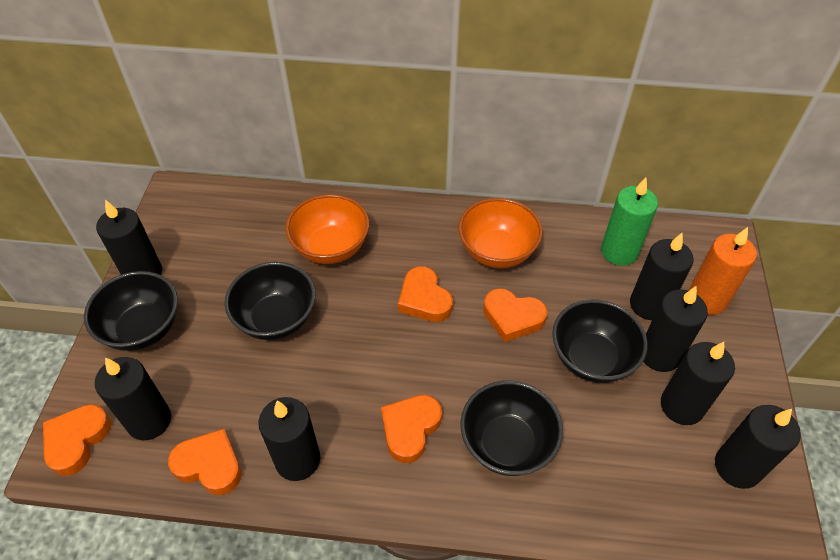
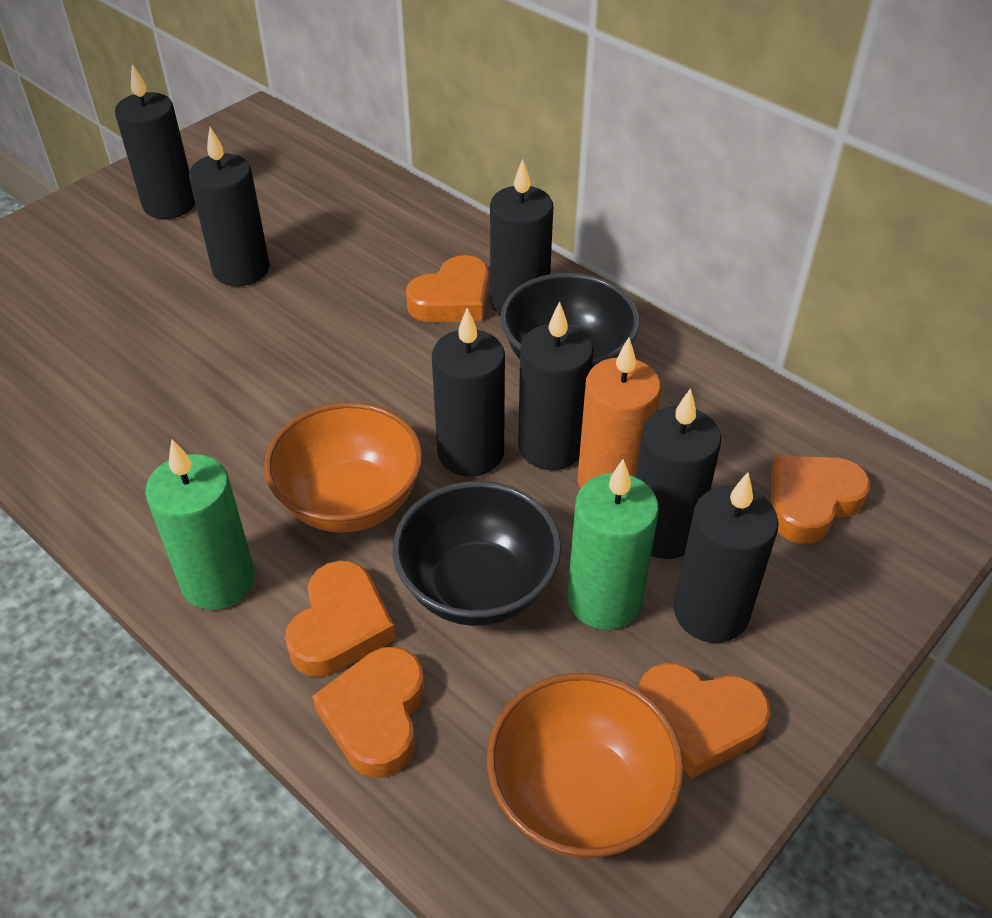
black bowl: [84,271,178,351] [225,262,316,340] [460,381,563,476] [552,299,648,383] = 4 -> [392,481,561,626] [500,273,640,368] = 2
green candle: [601,177,658,266] = 1 -> [145,439,255,610] [568,459,659,630] = 2

